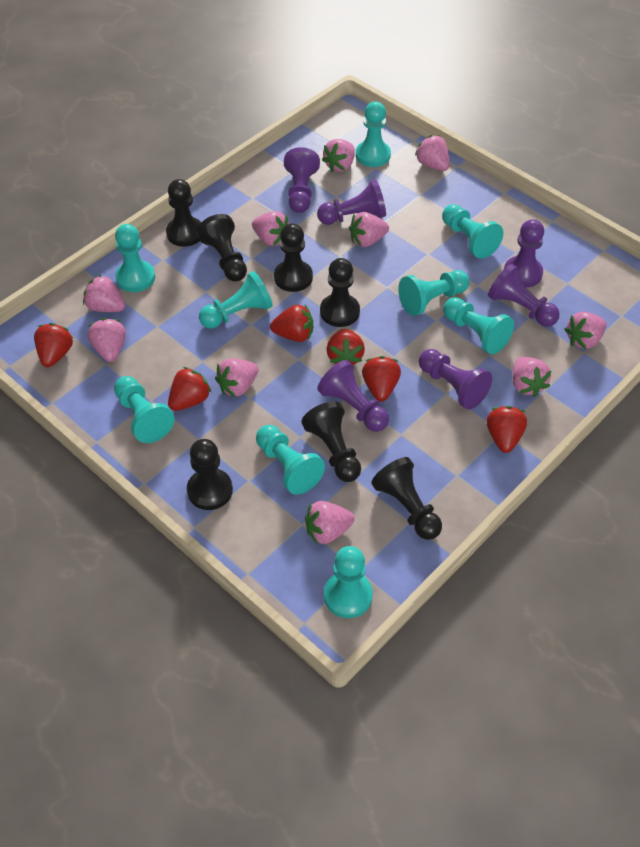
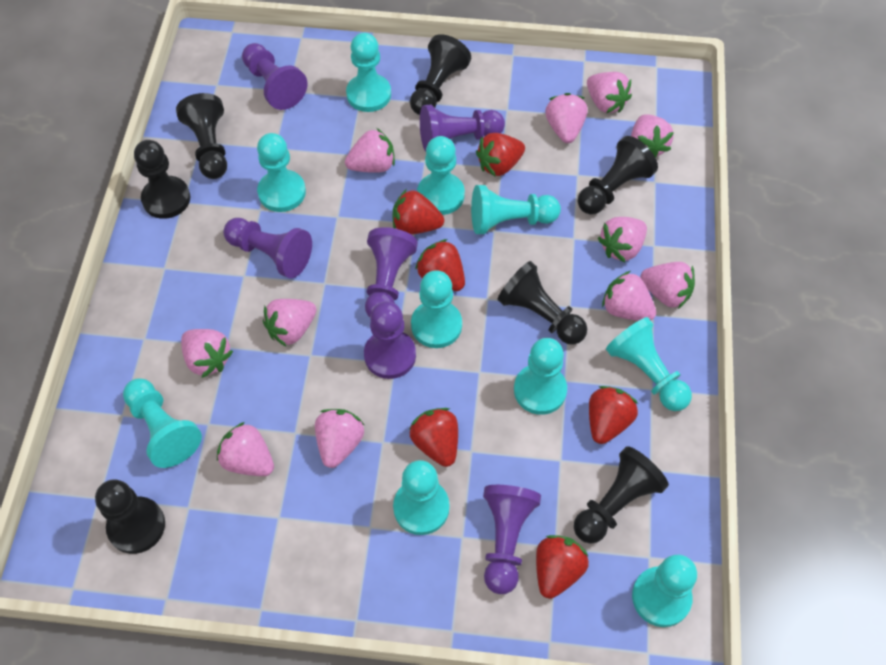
pink strawberry: [83,274,126,312] [88,318,126,362] [215,359,258,397] [252,211,289,246] [305,501,355,545] [322,139,355,172] [349,212,389,247] [415,135,450,171] [512,357,551,397] [564,312,607,349] = 10 -> [181,329,233,378] [217,422,274,476] [263,299,316,346] [315,409,364,468] [345,128,395,173] [545,93,588,143] [587,72,632,113] [598,217,647,262] [602,271,656,321] [631,114,674,158] [640,262,695,309] = 11
turquoise pawn: [114,376,174,443] [115,224,155,292] [199,271,273,329] [256,425,325,494] [324,546,373,618] [356,101,391,167] [398,270,469,316] [442,204,503,259] [443,297,514,354] = 9 -> [123,378,202,468] [257,133,306,212] [346,33,391,112] [393,460,450,535] [411,270,462,348] [417,136,465,215] [471,185,561,234] [514,338,567,415] [606,317,692,411] [632,555,697,627] = 10

